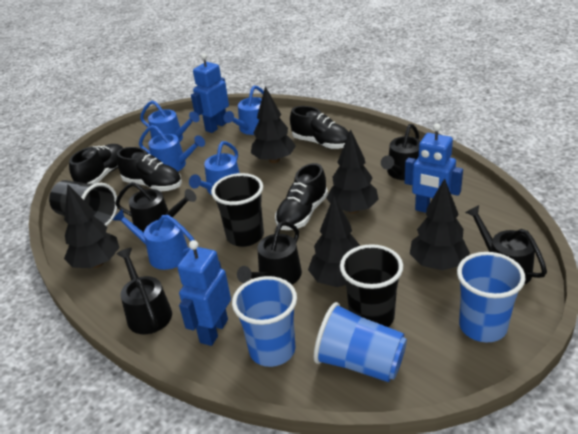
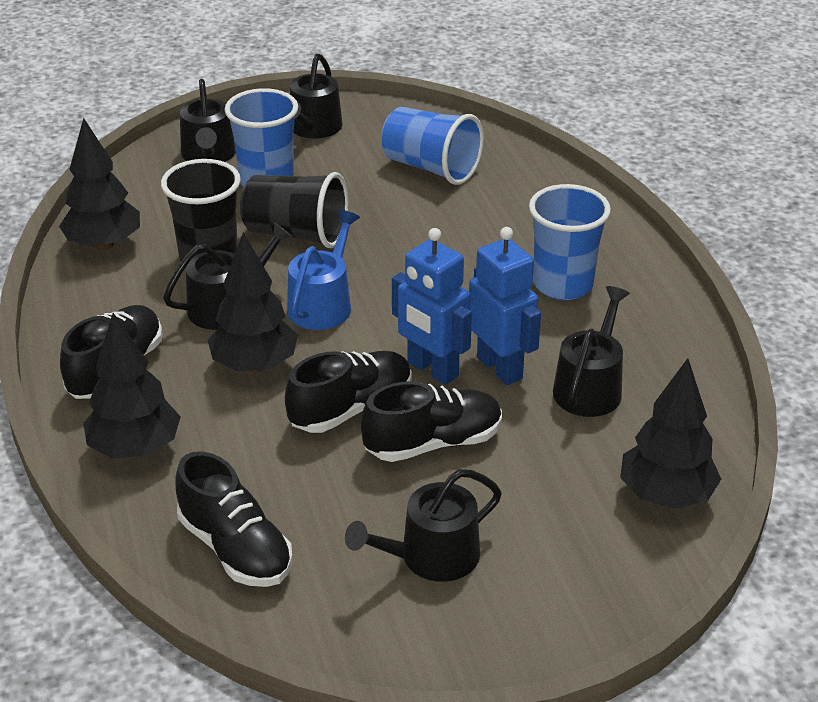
black cup: [49,180,117,226] [211,173,264,247] [340,244,403,327] = 3 -> [161,159,241,262] [240,172,348,248] = 2
black tree: [64,184,119,268] [251,86,296,163] [308,196,360,287] [327,129,379,214] [410,178,470,270] = 5 -> [59,118,140,250] [83,313,181,458] [208,233,298,373] [620,358,721,509] = 4
blue robot: [177,240,231,346] [191,54,229,133] [405,124,463,213] = 3 -> [392,228,472,385] [469,227,541,385] = 2
blue watering can: [113,209,195,270] [139,125,205,172] [140,100,200,142] [189,141,240,195] [224,86,264,135] = 5 -> [287,210,360,330] = 1

